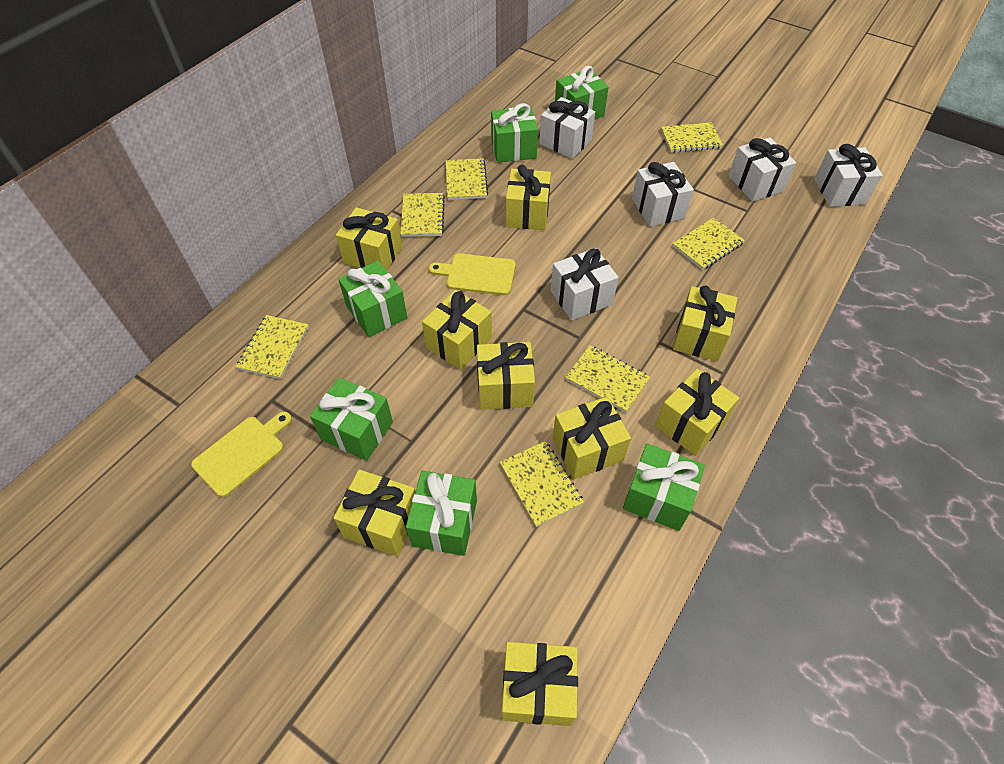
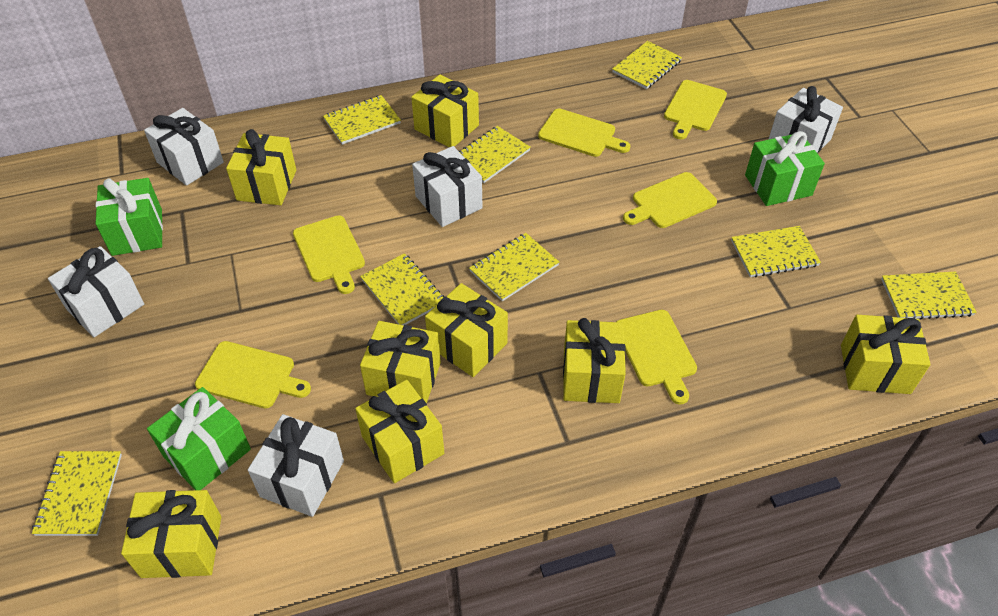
green gift: [310,378,393,461] [338,261,407,337] [406,471,477,556] [491,103,538,163] [555,66,609,120] [623,443,705,531] = 6 -> [95,178,163,256] [147,387,251,490] [745,131,825,206] = 3
yellow cutting board: [191,412,292,497] [429,253,516,295] = 2 -> [195,341,311,408] [293,215,365,294] [538,109,630,157] [616,310,697,405] [623,172,717,228] [664,80,727,139] = 6
yellow gift: [334,470,415,557] [336,207,402,271] [422,290,492,370] [477,342,535,410] [502,642,578,726] [506,165,551,230] [553,397,631,479] [655,369,739,456] [673,285,737,361] = 9 -> [121,490,221,578] [226,129,296,205] [355,380,444,483] [360,321,441,404] [411,75,479,147] [425,283,508,377] [563,318,626,403] [841,315,931,394] = 8
yellow notebook: [236,315,309,379] [400,193,445,237] [446,158,488,200] [500,441,584,527] [565,345,650,413] [661,122,723,153] [672,217,745,270] = 7 -> [32,451,122,536] [323,95,401,145] [360,253,444,325] [459,126,531,183] [469,233,559,301] [612,41,682,89] [731,226,821,277] [881,272,977,319] = 8

